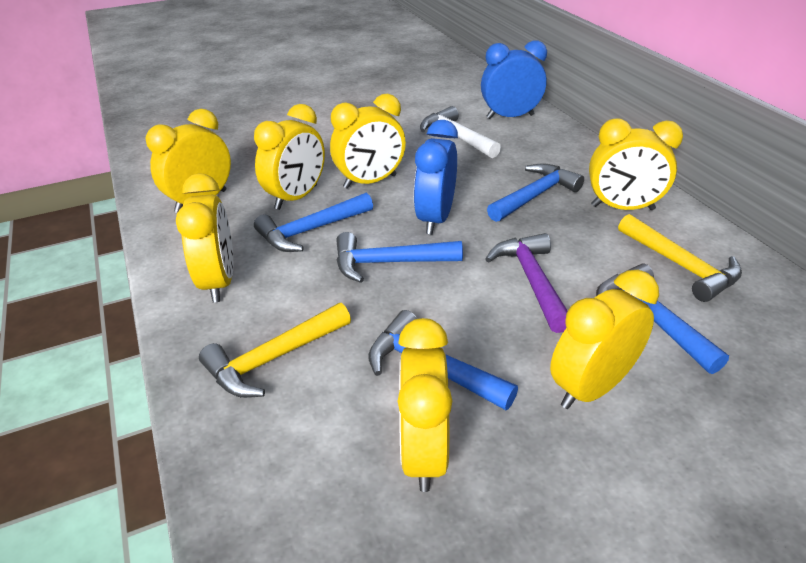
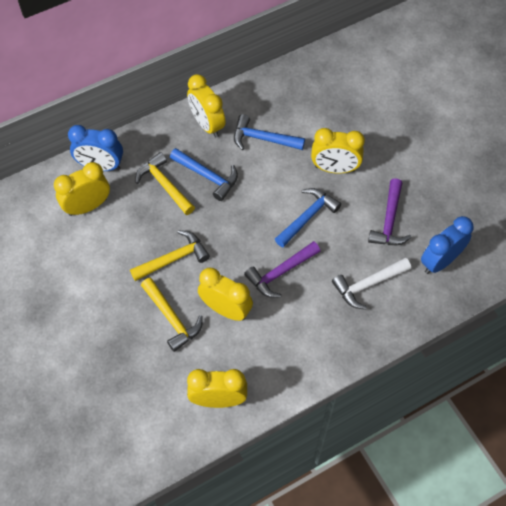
blue hammer: [254,193,373,252] [336,232,463,283] [368,310,518,410] [487,163,584,222] [596,263,729,374] = 5 -> [170,148,238,201] [234,114,305,150] [275,188,341,247] = 3
purple hammer: [485,233,568,333] = 1 -> [244,241,320,298] [368,178,412,245] = 2
yellow clock: [146,109,231,213] [176,173,233,303] [254,104,325,210] [330,94,406,189] [398,318,452,492] [550,270,659,409] [589,118,683,210] = 7 -> [54,162,110,216] [187,74,226,138] [187,369,247,408] [198,268,253,321] [311,128,365,174] = 5
yellow hammer: [199,303,351,398] [618,214,742,302] = 2 -> [130,230,210,281] [136,152,195,215] [141,278,203,352] = 3

